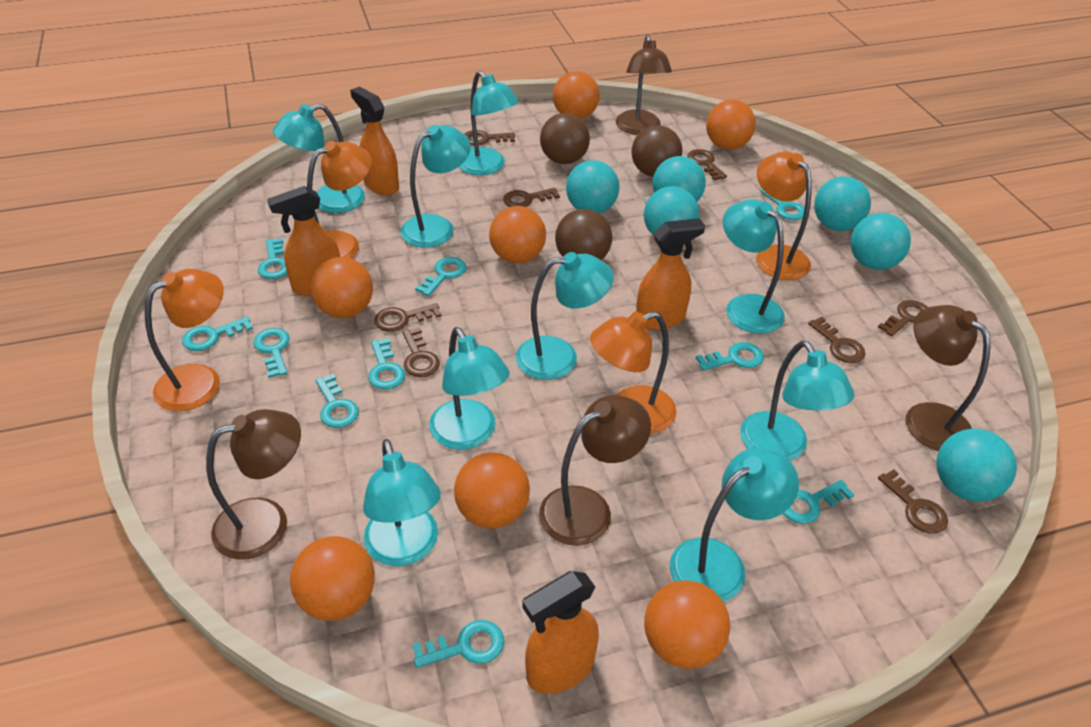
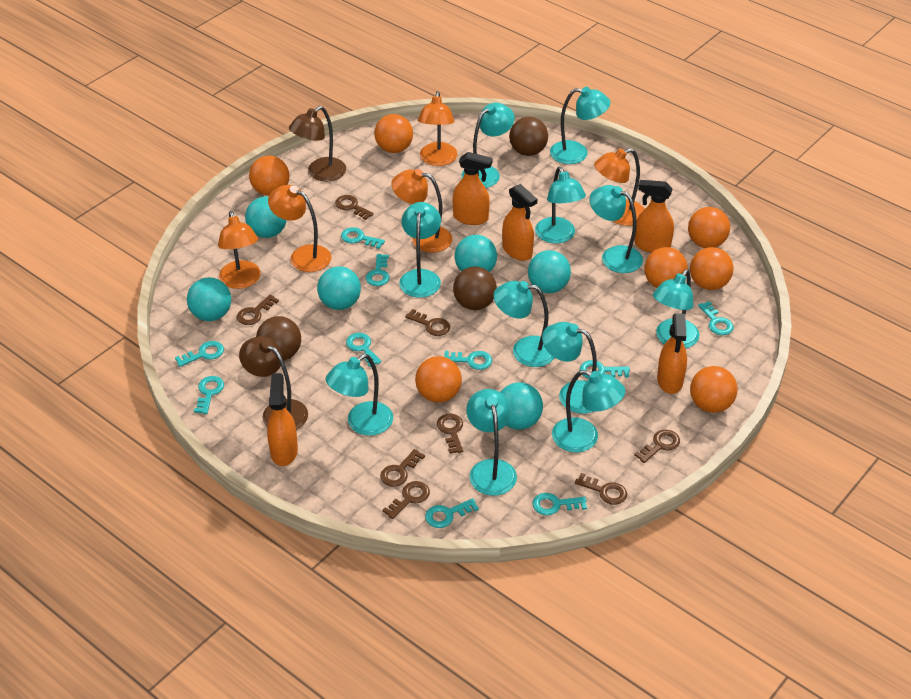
brown lamp: [206,409,301,560] [539,395,651,546] [616,35,672,135] [906,305,991,451] = 4 -> [239,336,308,430] [289,106,346,182] = 2
orange lamp: [145,269,224,411] [307,141,372,258] [590,311,677,434] [756,152,812,280] = 4 -> [218,211,261,289] [268,185,331,272] [391,169,452,253] [418,91,457,166] [594,148,644,226] = 5
orange spray bottle: [267,186,340,296] [350,87,399,196] [522,571,599,694] [636,218,705,330] = 4 -> [267,373,298,466] [453,152,493,225] [502,184,537,261] [634,180,674,253] [657,313,687,394] = 5
turquoise lamp: [273,104,365,213] [363,439,441,566] [401,125,471,248] [429,327,510,450] [459,71,519,175] [516,252,614,380] [670,448,799,602] [723,199,785,334] [740,341,854,461] = 9 -> [326,354,393,436] [399,202,441,298] [461,103,515,188] [466,389,517,496] [493,281,554,367] [535,167,586,244] [542,322,597,414] [550,87,610,164] [552,370,625,452] [589,185,643,273] [653,269,700,348] = 11

